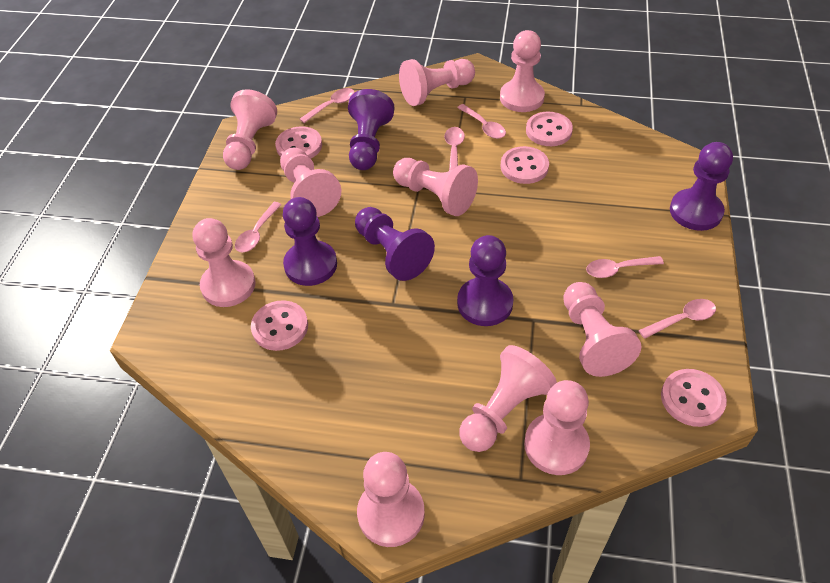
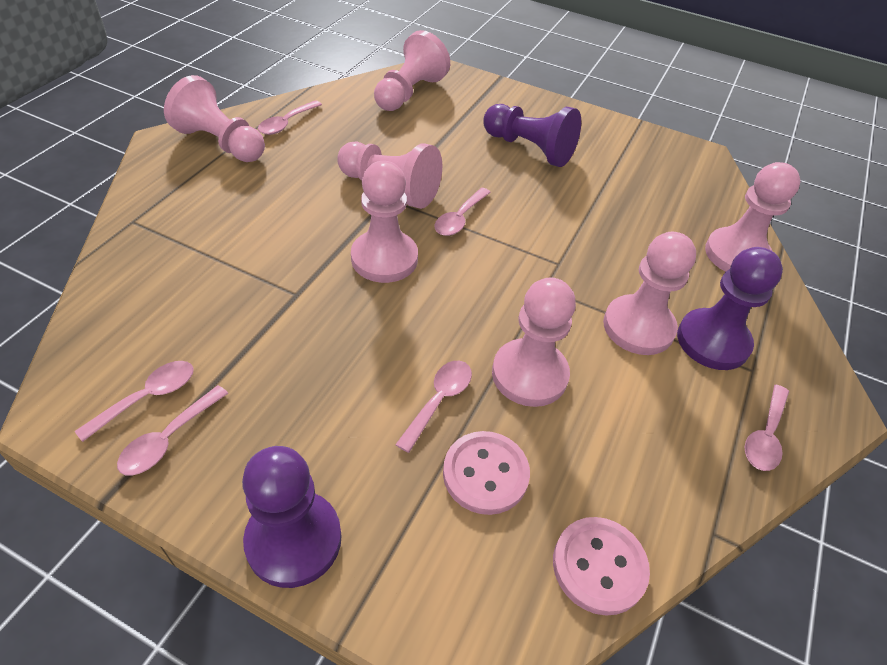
pink button: [251,300,308,351] [275,126,322,158] [501,146,549,184] [526,112,573,146] [661,369,727,427] = 5 -> [443,431,530,515] [553,517,650,616] = 2
pink pawn: [193,218,256,307] [223,89,277,170] [280,147,341,217] [357,452,425,547] [393,158,478,216] [399,59,475,106] [459,345,557,452] [500,30,545,112] [524,380,590,475] [563,282,641,377] = 10 -> [164,75,265,162] [337,141,442,209] [351,161,418,283] [374,30,450,111] [492,277,576,407] [603,232,696,355] [705,162,800,272] = 7
purple pawn: [283,197,337,286] [348,89,395,170] [355,207,435,281] [457,235,514,326] [670,142,733,231] = 5 -> [242,446,342,588] [484,104,581,167] [677,247,783,370] = 3

